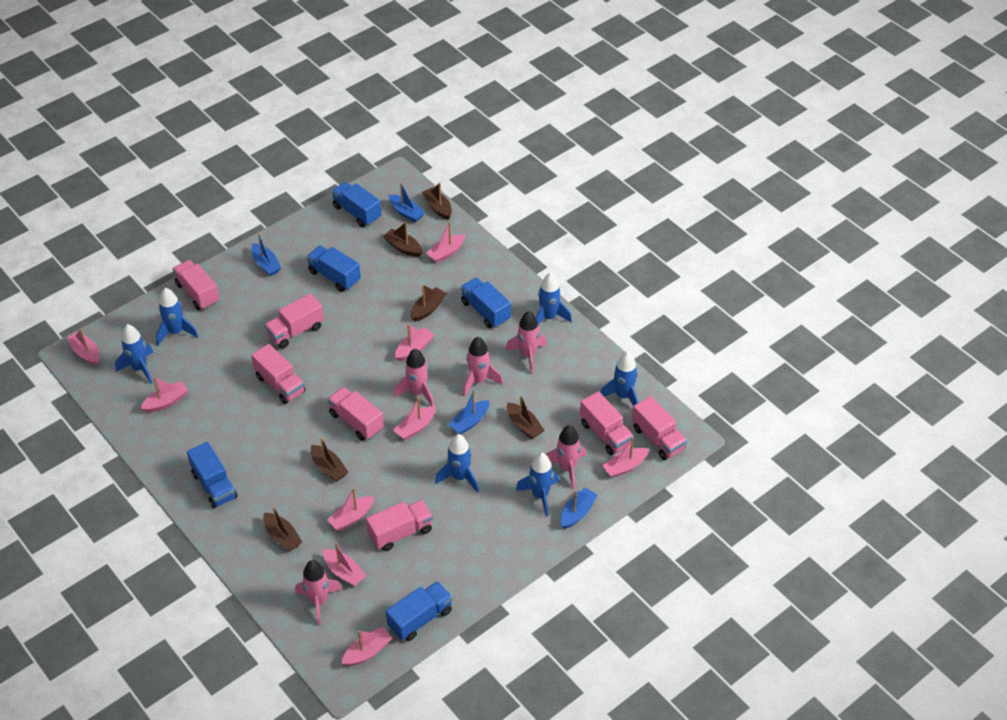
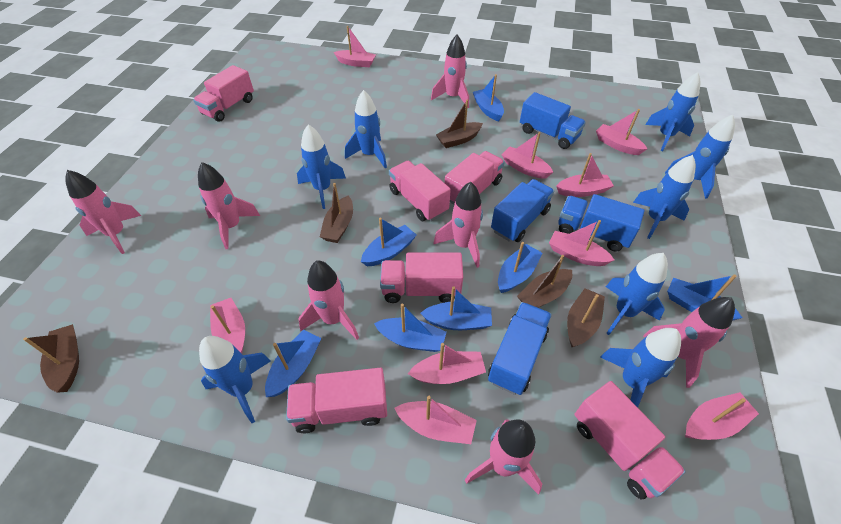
blue boat: [251,233,281,276] [389,182,425,222] [449,391,489,435] [560,487,598,529] = 4 -> [265,330,322,397] [361,218,417,266] [374,304,447,352] [421,286,492,330] [473,74,504,122] [498,242,543,293] [667,274,742,321] = 7
blue rocket: [115,324,153,384] [156,288,199,345] [435,434,479,493] [516,453,559,517] [536,273,572,325] [600,352,639,406] = 6 -> [199,336,270,423] [297,124,346,209] [345,90,387,168] [600,328,681,407] [606,253,668,335] [633,155,696,239] [645,72,701,151] [665,115,735,199] = 8
blue truck: [187,442,238,509] [306,246,361,292] [331,182,382,227] [386,581,453,641] [461,277,511,328] = 5 -> [488,302,552,395] [491,179,554,242] [520,92,586,149] [558,194,645,252] = 4
brown boat: [263,506,302,551] [311,437,349,482] [383,222,423,257] [411,284,447,322] [422,182,452,220] [507,395,545,439] = 6 -> [23,324,79,393] [320,183,353,243] [436,100,483,148] [517,255,572,308] [567,288,605,347] = 5
pink rocket: [295,560,342,626] [394,349,434,406] [463,337,503,397] [506,311,547,374] [546,425,586,489] = 5 -> [65,170,141,254] [198,162,260,249] [298,260,359,340] [431,35,469,108] [433,182,483,268] [465,419,542,495] [643,297,735,388] = 7
pink truck: [173,260,219,310] [251,344,306,404] [264,293,324,348] [328,387,384,441] [366,500,433,551] [580,391,634,455] [632,396,687,460] = 7 -> [193,65,254,122] [286,368,387,433] [380,252,463,303] [389,161,451,221] [445,151,505,204] [574,381,686,499] = 6

